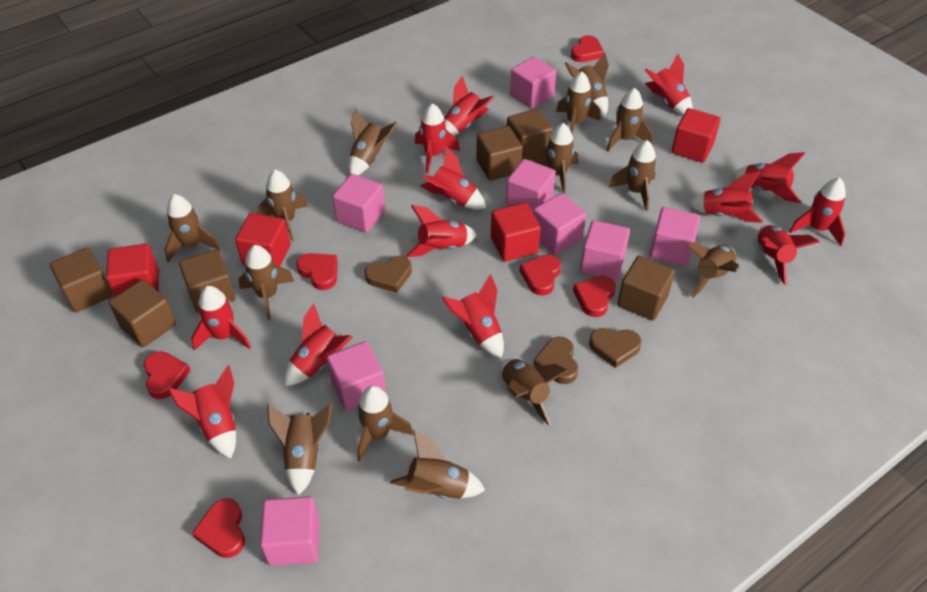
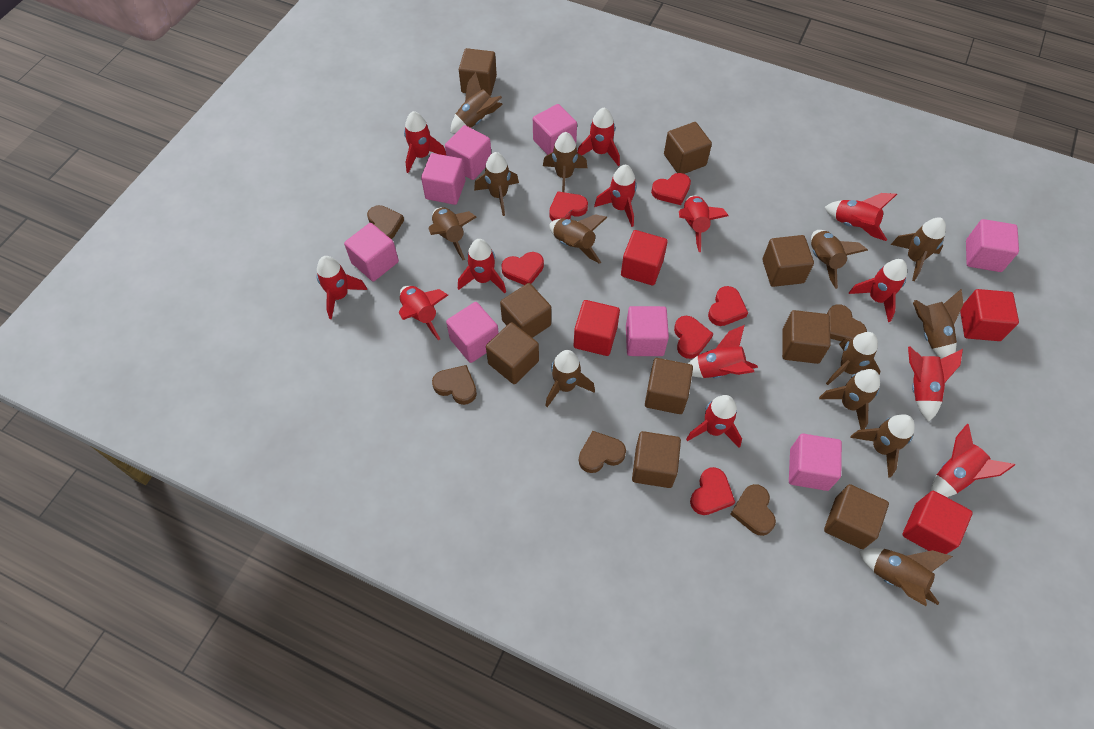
brown cube: [50,247,113,312] [109,279,176,347] [179,249,236,313] [476,126,523,181] [507,109,553,160] [617,256,675,320] = 6 -> [459,48,497,96] [486,322,539,384] [500,283,551,338] [632,431,681,488] [645,358,693,414] [664,122,712,174] [762,235,814,287] [782,310,831,364] [824,484,889,549] = 9
brown heart: [365,256,412,293] [533,337,578,384] [589,328,642,368] = 3 -> [367,205,404,239] [432,365,477,405] [579,431,626,473] [730,484,776,536] [827,304,867,341] = 5
brown rocket: [165,194,220,263] [239,245,294,320] [257,170,308,241] [267,404,332,495] [348,109,398,175] [357,385,413,461] [390,430,485,499] [500,358,568,426] [533,123,578,194] [556,72,601,133] [565,53,609,117] [606,88,652,151] [609,140,657,211] [686,242,739,298] = 14 -> [429,207,477,260] [451,72,503,133] [474,152,519,216] [543,132,587,192] [545,350,595,407] [549,214,608,264] [811,230,868,289] [819,369,880,430] [826,332,880,385] [850,414,914,478] [859,548,953,606] [890,217,946,281] [913,289,964,359] = 13

